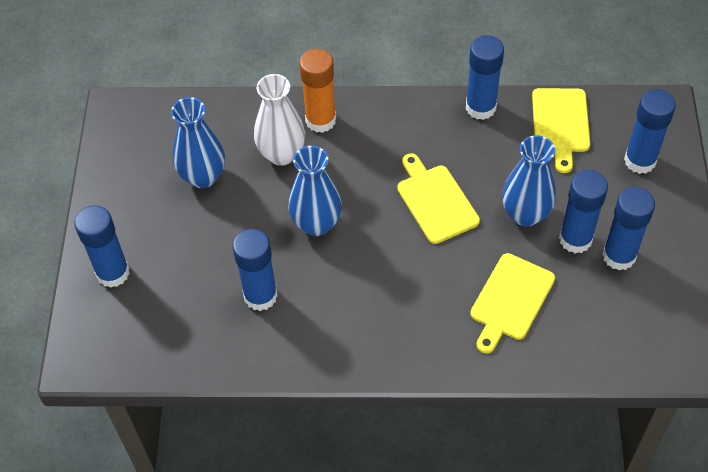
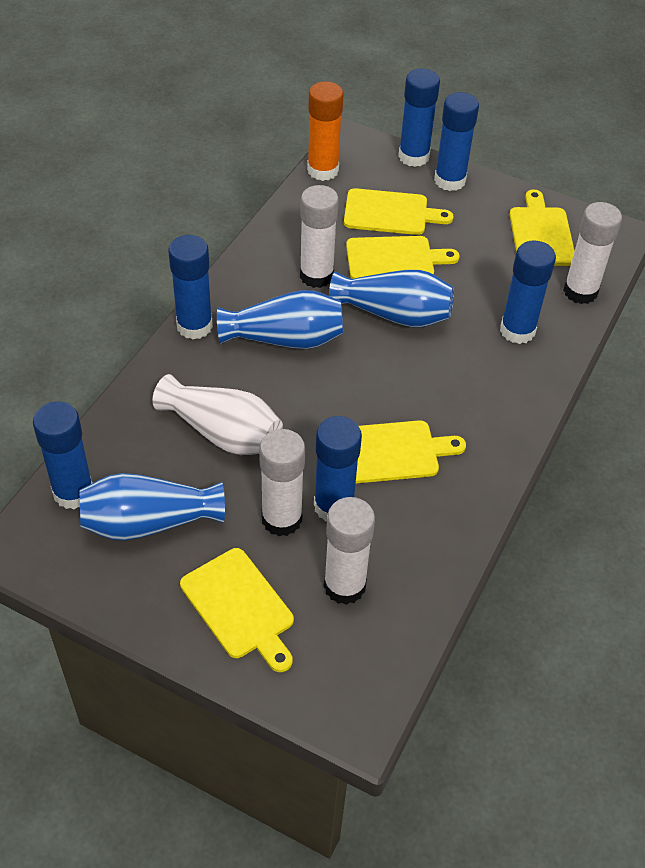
white glue stick: none = 0 -> [259,429,305,536] [300,185,339,288] [324,497,375,605] [563,202,622,304] = 4
yellow cutting board: [397,153,480,244] [470,253,555,354] [532,88,590,173] = 3 -> [180,548,294,672] [344,188,454,235] [346,236,459,279] [356,420,466,483] [510,189,575,266] = 5

